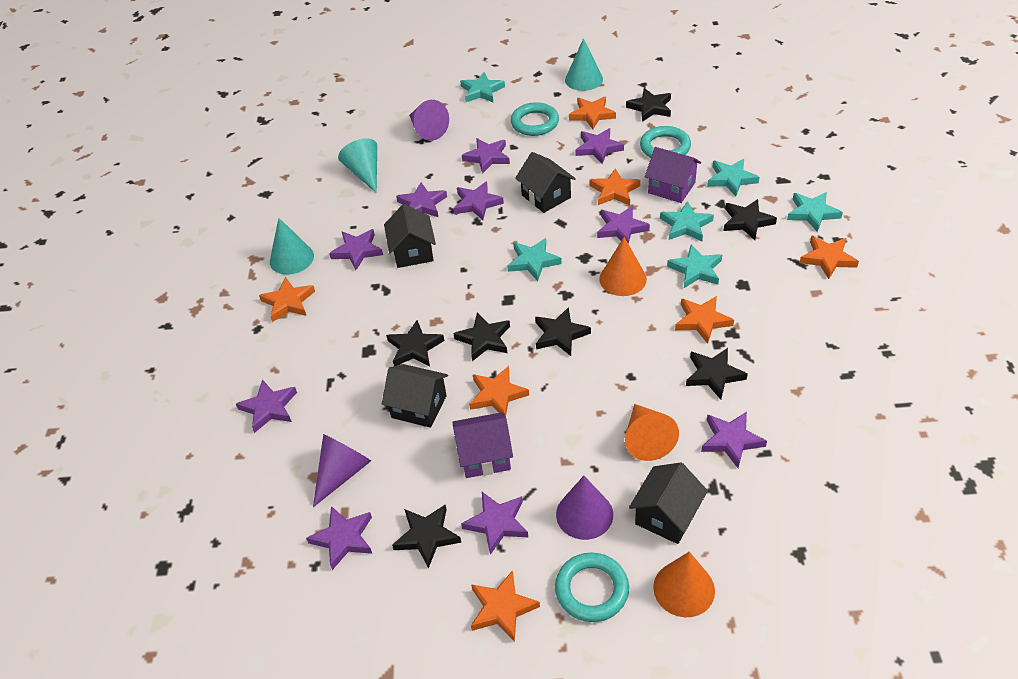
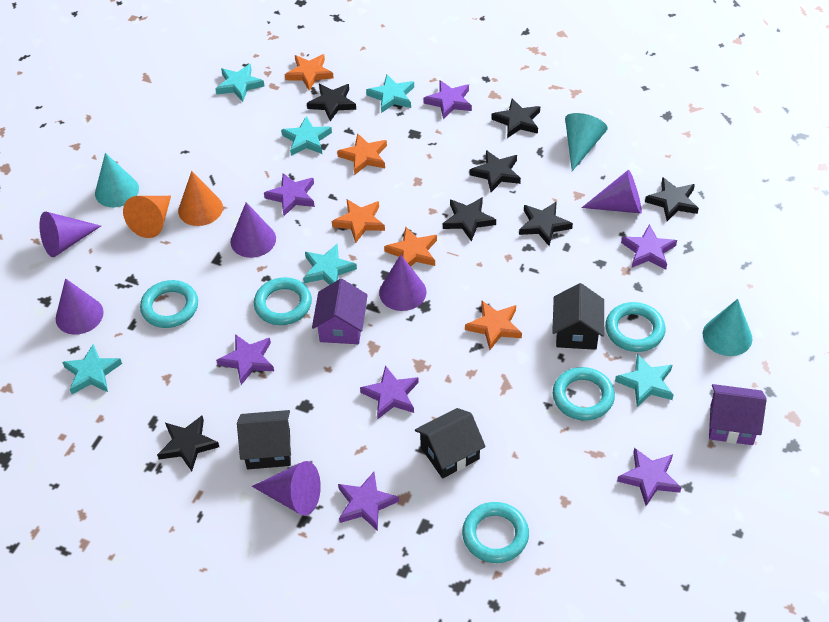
black house: [382,364,448,428] [384,204,436,268] [515,152,576,213] [629,462,708,544] = 4 -> [237,410,291,469] [415,408,486,478] [552,283,604,350] = 3
orange cone: [599,237,647,296] [625,404,679,461] [653,552,715,617] = 3 -> [123,196,171,238] [178,171,223,226] = 2
orange star: [259,277,315,322] [469,366,529,417] [471,570,540,642] [569,96,616,129] [589,168,640,205] [675,296,734,344] [800,235,859,279] = 7 -> [285,54,334,91] [332,199,385,243] [337,133,387,175] [384,227,437,267] [465,301,522,350] = 5
purple cone: [313,434,371,507] [409,100,449,141] [556,476,613,540] = 3 -> [39,212,101,257] [56,278,104,335] [231,202,276,258] [252,461,321,516] [379,254,426,311] [582,170,642,213] = 6
purple star: [236,380,297,433] [306,506,372,570] [329,229,383,270] [396,182,447,217] [453,181,504,220] [461,492,528,555] [462,138,510,174] [575,128,624,164] [597,206,650,244] [701,412,767,468] = 10 -> [216,334,274,385] [264,173,315,216] [338,472,399,531] [360,365,419,419] [423,80,472,119] [617,448,681,506] [621,224,677,270] = 7
turquoise ring: [511,102,559,136] [555,553,629,622] [640,126,691,158] = 3 -> [140,280,198,328] [254,277,312,325] [462,502,529,563] [553,367,615,421] [605,302,666,352] = 5

